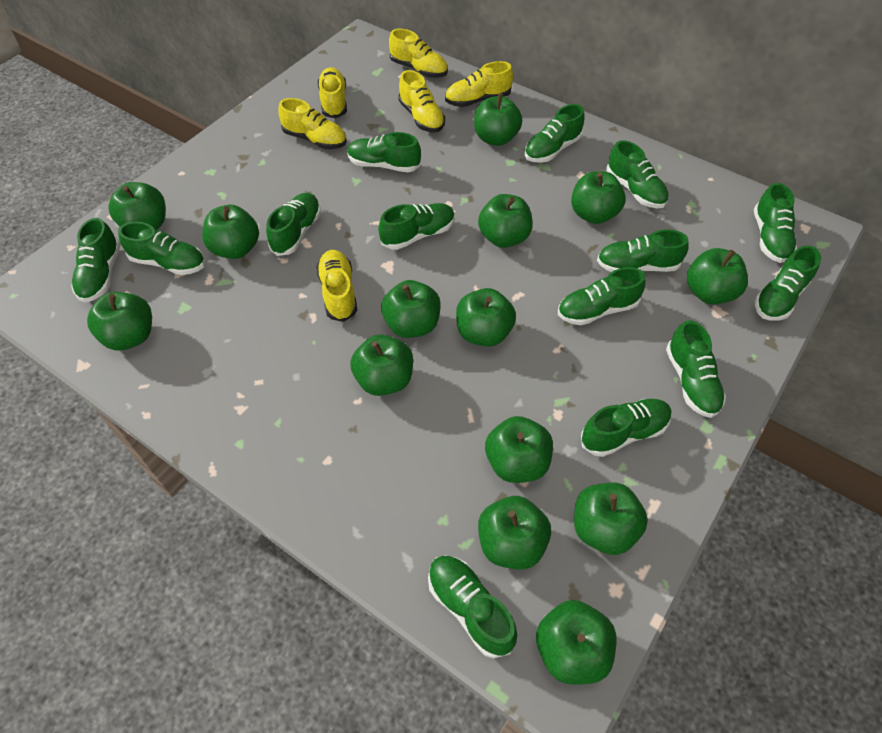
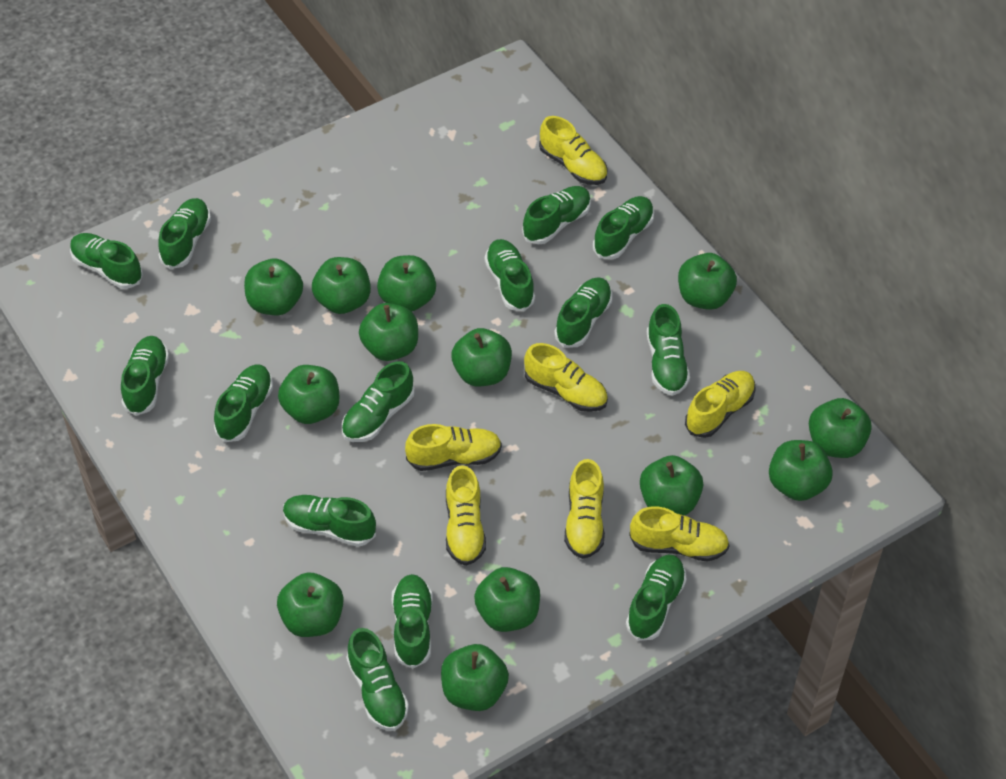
green apple: [87,292,152,351] [108,182,166,230] [202,205,259,259] [350,335,413,396] [381,280,441,338] [456,288,516,347] [474,93,522,146] [478,194,533,248] [478,496,551,570] [485,416,553,483] [536,600,617,685] [571,171,625,224] [574,483,648,555] [687,248,748,305] = 14 -> [244,259,303,315] [277,573,344,637] [278,365,339,424] [312,257,371,314] [359,303,418,361] [377,255,436,311] [441,644,509,711] [451,328,512,386] [474,567,540,632] [640,455,703,515] [678,253,737,310] [769,440,833,501] [809,398,872,458] = 13
yellow shoe: [278,98,347,149] [316,250,357,322] [318,67,347,118] [389,29,448,78] [398,70,445,132] [445,61,513,107] = 6 -> [405,424,502,471] [446,465,486,566] [524,343,608,412] [539,116,608,185] [564,459,605,559] [629,506,729,562] [685,371,756,438] = 7

